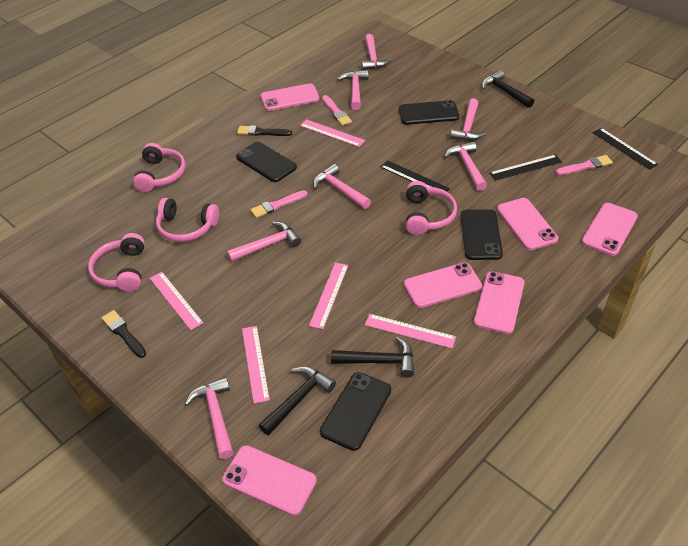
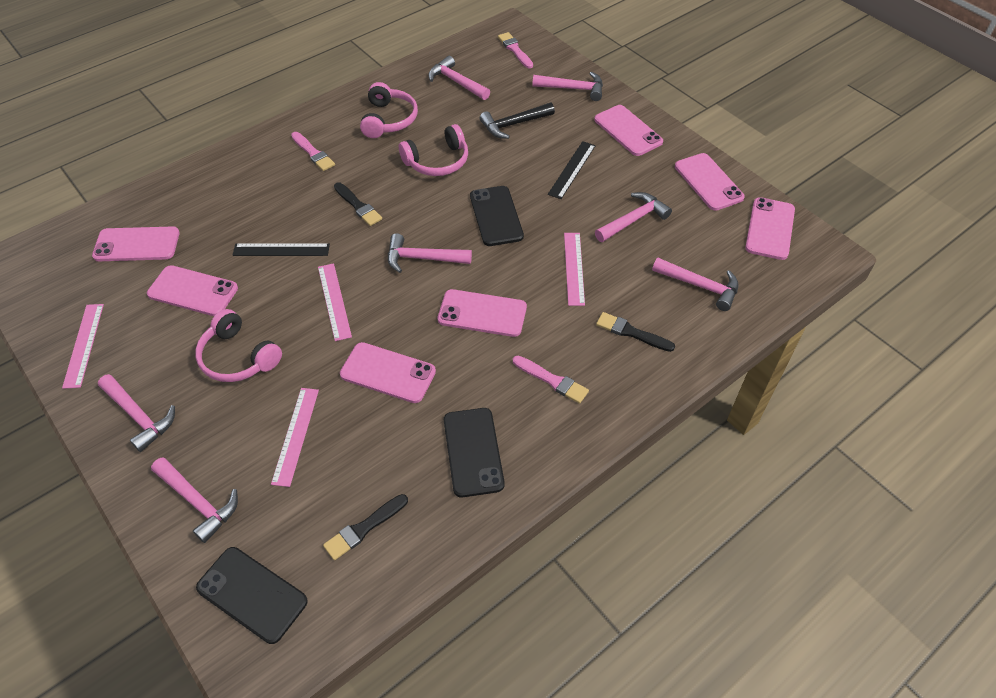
black brush: [102,310,146,358] [237,125,292,136] = 2 -> [323,494,408,560] [334,182,382,226] [596,312,675,352] = 3
black hammer: [259,366,336,435] [331,337,414,377] [482,70,534,108] = 3 -> [480,103,555,139] = 1
black phone: [236,142,297,182] [320,372,391,451] [399,100,459,125] [461,209,503,260] = 4 -> [196,547,308,644] [444,408,504,497] [470,186,524,246] = 3
black ruler: [381,160,450,192] [490,155,562,181] [593,128,658,170] = 3 -> [232,244,330,256] [548,141,596,199] = 2
pink headphones: [88,233,145,292] [133,143,186,192] [156,198,219,242] [406,181,457,235] = 4 -> [195,309,282,382] [360,82,418,138] [399,124,468,176] = 3
pink phone: [222,445,317,516] [261,83,319,111] [404,262,482,308] [474,271,525,334] [497,198,558,250] [582,203,638,256] = 6 -> [92,226,180,261] [147,265,238,316] [340,342,436,403] [438,289,527,337] [594,105,663,156] [675,153,745,211] [745,197,795,260] = 7
pink ruler: [150,272,203,330] [242,326,270,404] [300,119,365,147] [309,263,348,329] [365,314,456,348] = 5 -> [62,304,104,389] [271,388,319,487] [318,263,352,341] [564,233,585,306] = 4

